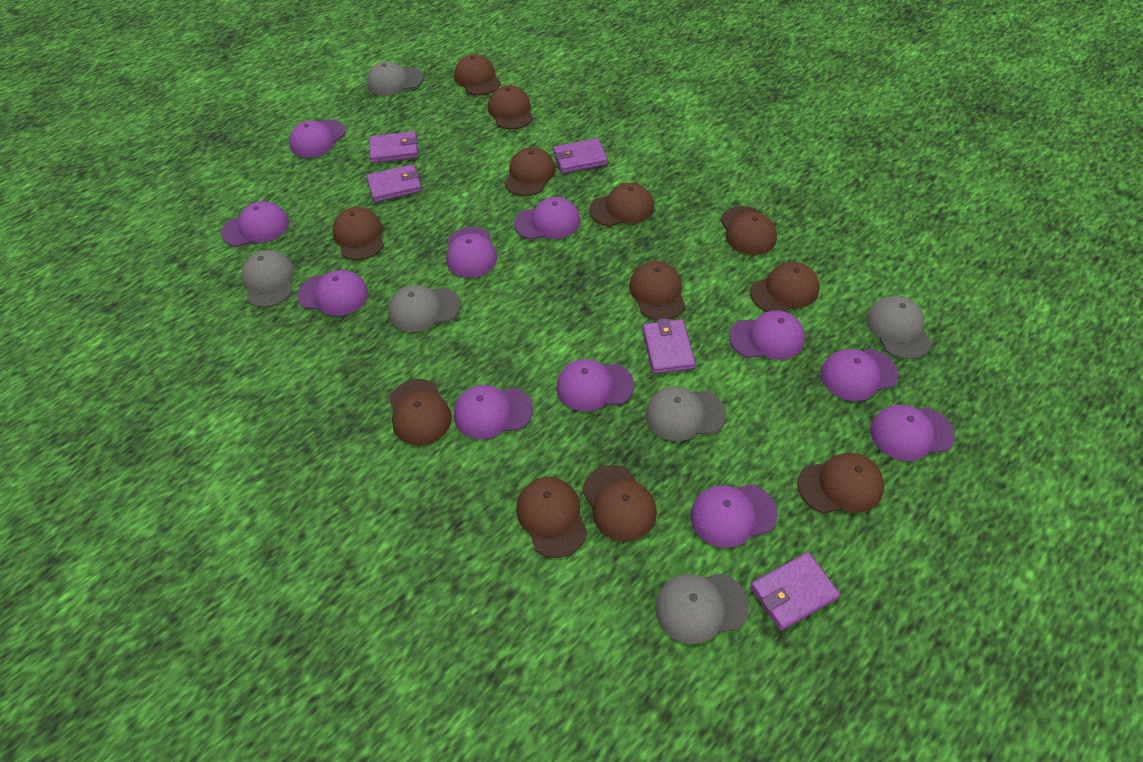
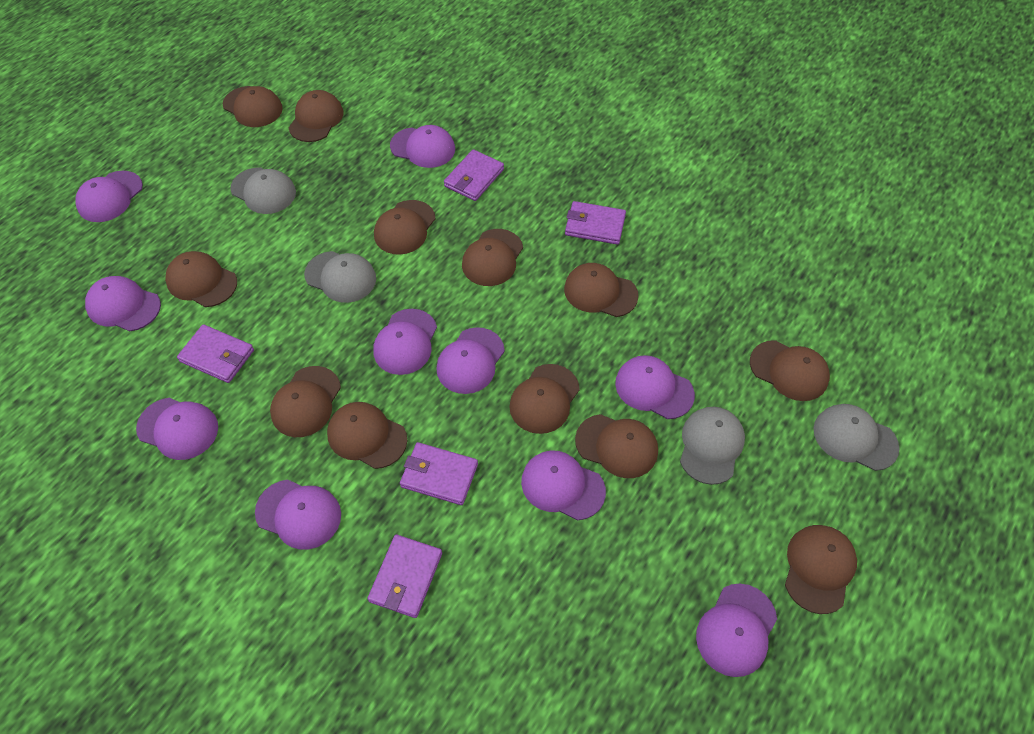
grey cap: [241,250,295,307] [367,61,423,96] [389,285,461,332] [646,387,726,441] [655,573,749,644] [866,296,932,359] = 6 -> [230,167,296,214] [304,251,376,303] [680,407,745,485] [814,404,900,471] = 4
purple cap: [221,201,289,247] [289,120,346,158] [297,270,368,316] [446,227,497,278] [454,385,533,439] [514,197,580,240] [556,359,634,411] [690,484,777,548] [729,310,805,360] [820,349,899,401] [870,405,955,461] = 11 -> [75,171,143,222] [85,276,161,331] [136,398,218,460] [255,479,341,550] [373,309,437,375] [390,125,455,168] [436,327,505,394] [521,450,606,520] [615,355,695,419] [696,584,777,677] = 10

